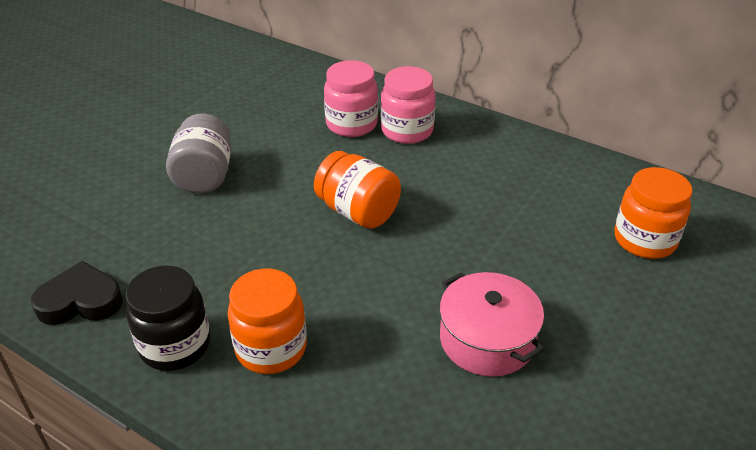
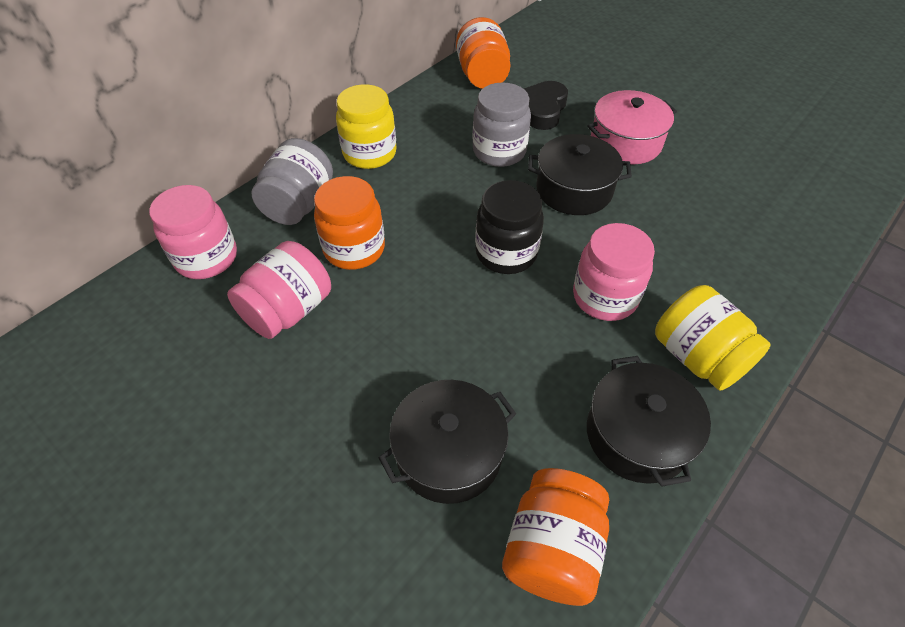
black pot: none = 0 -> [378,380,516,504] [528,134,632,215] [587,356,711,487] = 3
grey jar: [166,114,231,193] = 1 -> [252,138,333,225] [472,82,531,167] = 2
pink jar: [324,60,378,137] [381,66,436,144] = 2 -> [150,185,237,279] [227,241,331,339] [573,223,655,321] = 3
yellow jar: none = 0 -> [336,84,397,169] [655,285,771,391] = 2

